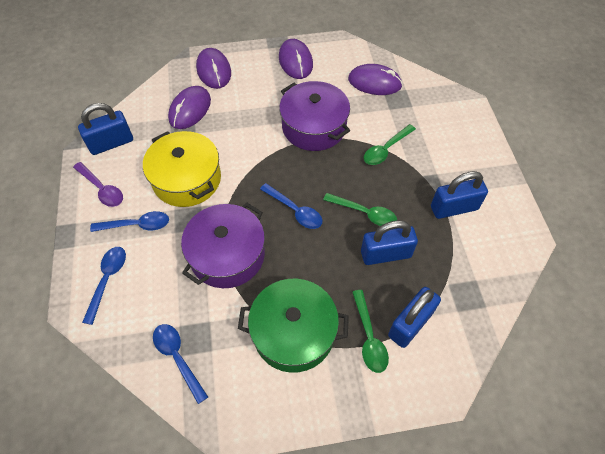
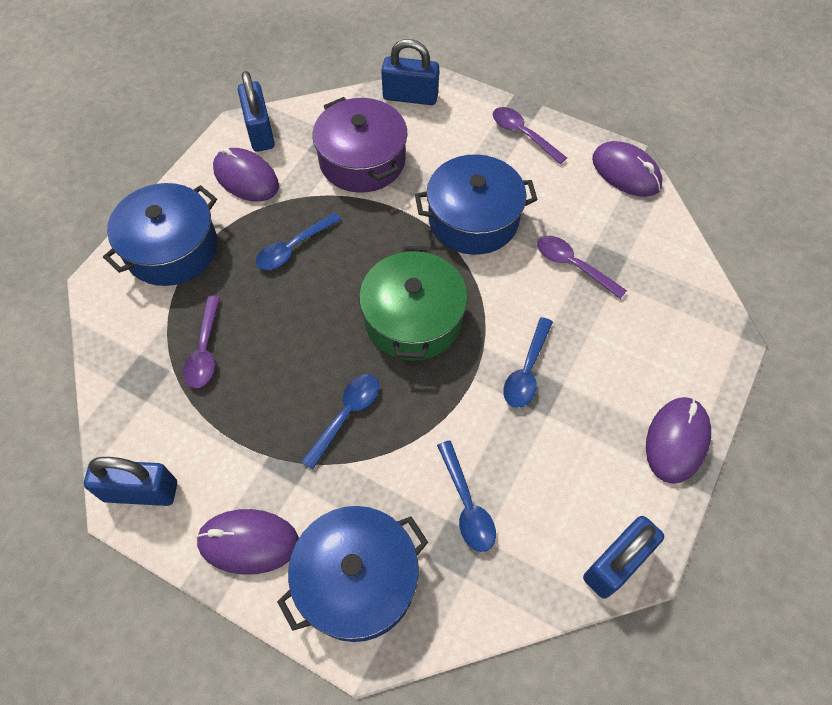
blue pot: none = 0 -> [103,183,217,286] [277,506,428,642] [415,154,538,255] = 3
green spoon: [323,193,397,226] [352,290,389,373] [364,124,416,165] = 3 -> none = 0
purple pot: [181,203,265,288] [279,81,350,151] = 2 -> [312,97,407,193] = 1
purple spoon: [73,162,123,207] = 1 -> [183,295,220,388] [493,107,567,164] [537,236,627,299] = 3
yellow pot: [143,131,221,207] = 1 -> none = 0

